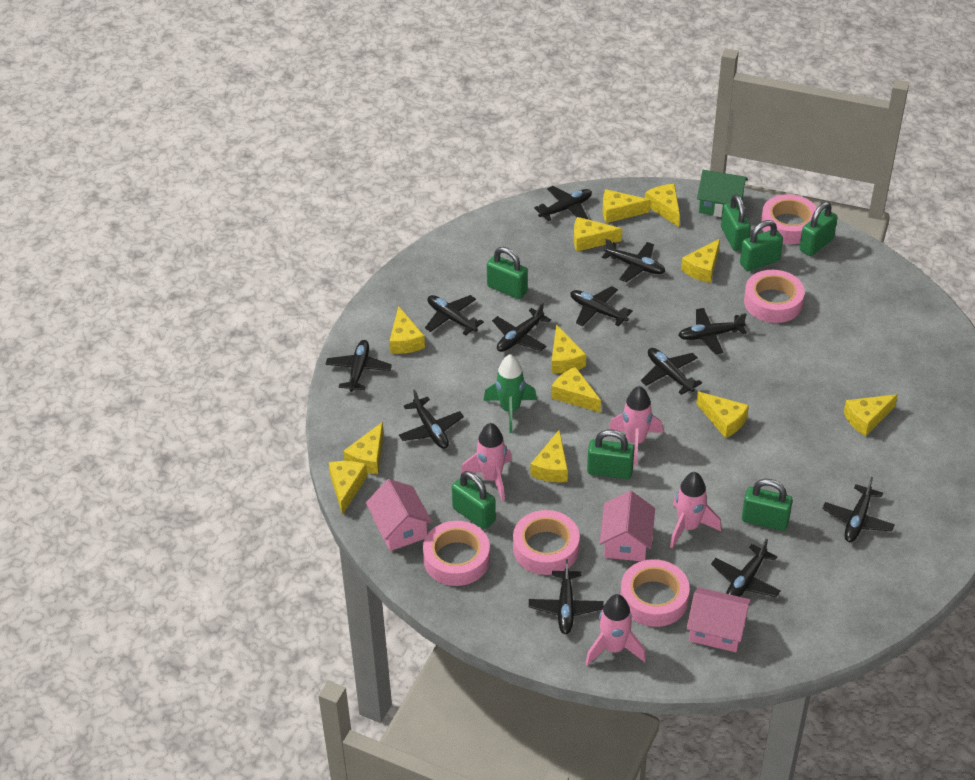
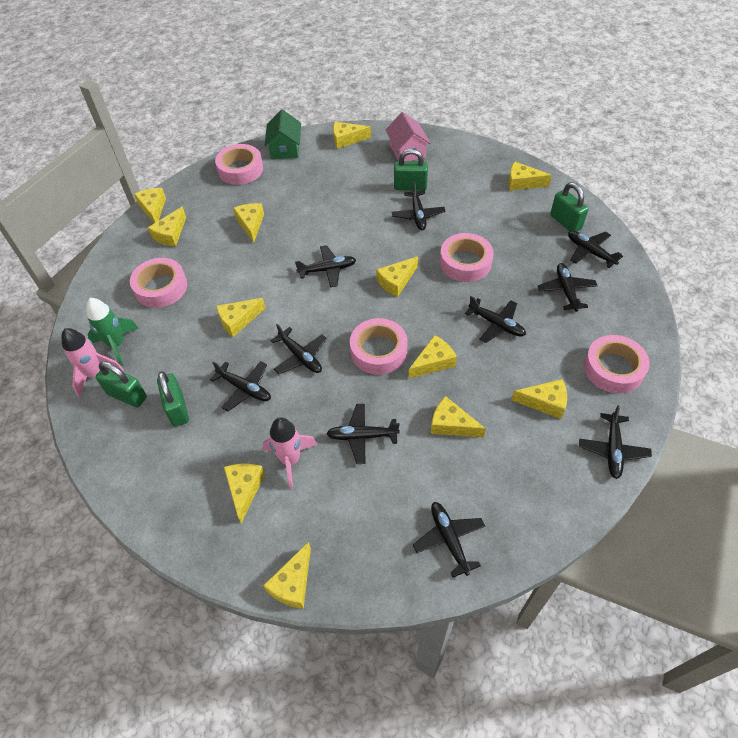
black plane: [326,340,392,392] [399,389,464,449] [425,295,484,336] [492,302,551,352] [529,559,604,634] [534,186,592,221] [570,286,633,326] [602,239,665,282] [641,348,702,395] [678,308,747,354] [711,538,781,597] [822,477,895,542] = 12 -> [210,361,271,411] [270,324,327,374] [295,245,356,287] [326,404,400,464] [392,182,446,230] [413,502,485,578] [465,296,526,343] [537,263,598,312] [568,231,623,268] [579,405,652,479] = 10
green padlock: [452,471,496,529] [487,247,528,299] [587,430,634,479] [721,194,751,251] [740,220,783,271] [742,479,793,531] [799,202,838,256] = 7 -> [96,361,147,408] [157,371,189,427] [394,149,428,191] [550,182,589,231] = 4
pink house: [366,479,432,551] [599,491,655,561] [686,587,751,652] = 3 -> [386,112,431,161] = 1
pink rocket: [460,423,512,501] [585,594,646,666] [609,386,663,465] [670,472,721,548] = 4 -> [61,328,124,397] [263,417,317,489] = 2

